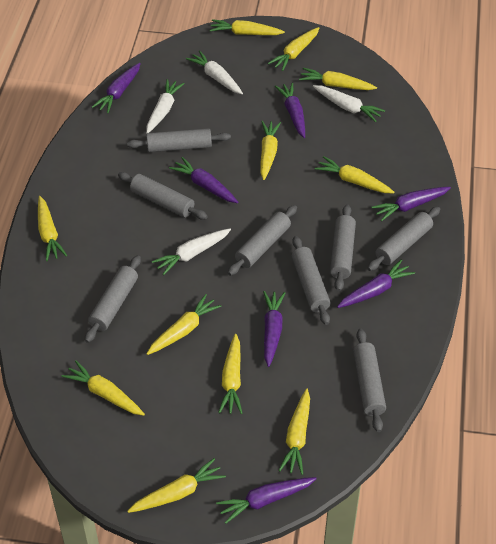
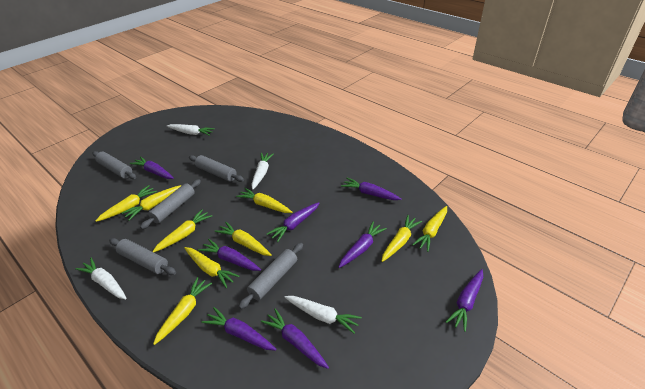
grey rolling pin: [85,256,141,343] [118,172,208,220] [127,128,231,152] [228,205,297,276] [292,236,330,325] [330,204,356,291] [353,329,386,432] [367,207,440,271] = 8 -> [93,151,136,179] [109,238,176,275] [140,179,201,229] [189,155,244,182] [238,243,303,309] = 5
purple carrot: [92,63,141,113] [169,157,238,203] [216,477,317,524] [263,291,285,367] [275,83,305,138] [337,260,415,308] [372,187,451,221] = 7 -> [130,156,174,179] [198,239,261,271] [201,307,276,351] [261,308,329,369] [267,202,319,242] [339,221,387,268] [341,178,401,200] [446,269,483,332] = 8
yellow carrot: [38,196,67,261] [61,361,145,416] [127,458,226,513] [147,294,221,355] [210,19,285,35] [218,334,243,414] [260,121,281,180] [268,27,319,71] [278,389,310,475] [299,68,377,90] [315,156,394,193] = 11 -> [96,185,157,222] [122,185,181,221] [152,209,212,252] [153,277,212,345] [185,247,240,288] [214,222,271,256] [236,188,292,213] [382,215,422,262] [412,206,447,252] = 9

